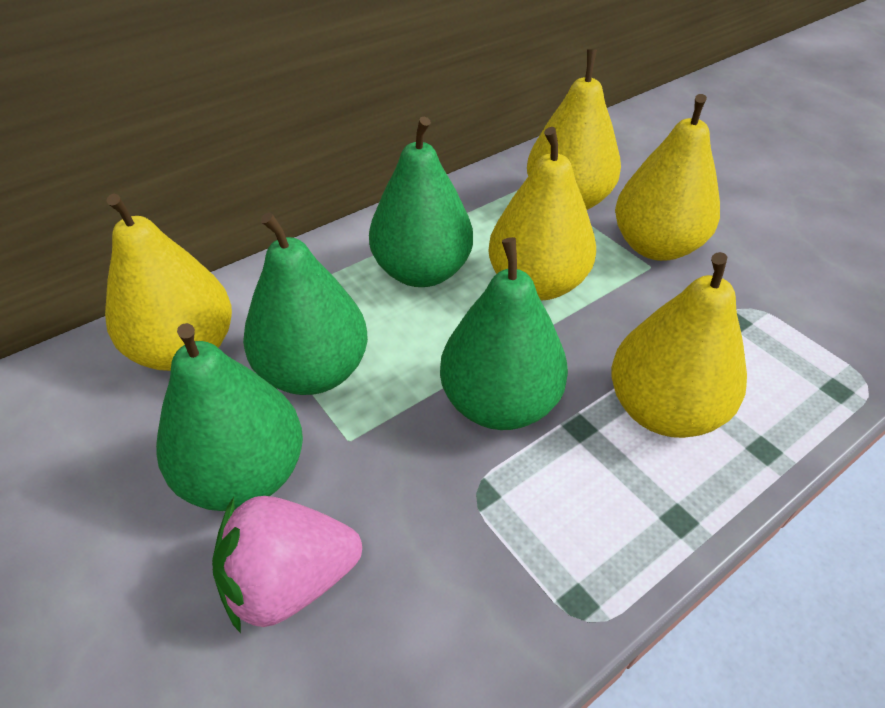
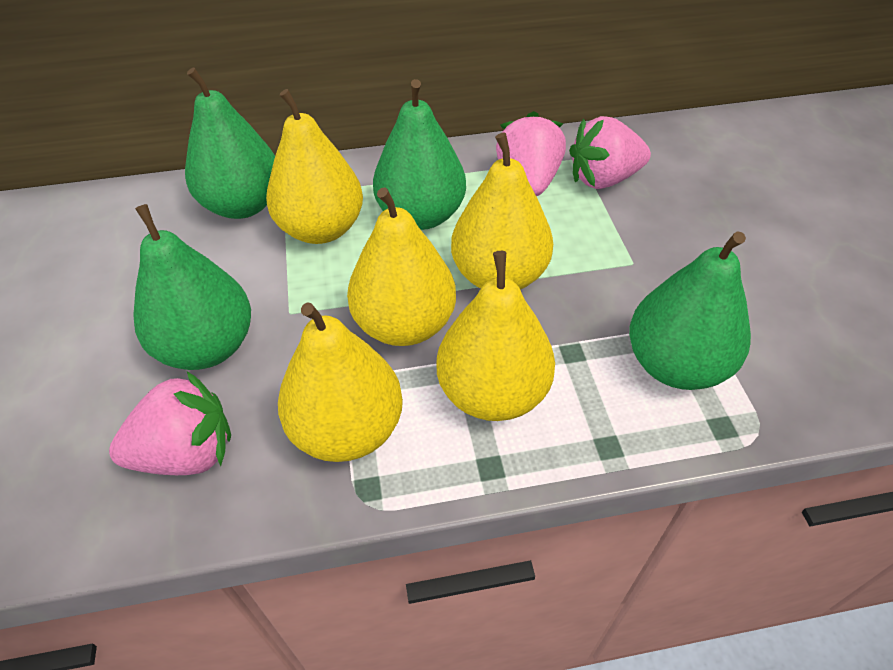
pink strawberry: [212,496,362,633] = 1 -> [109,371,231,475] [496,111,566,196] [569,116,651,189] = 3

